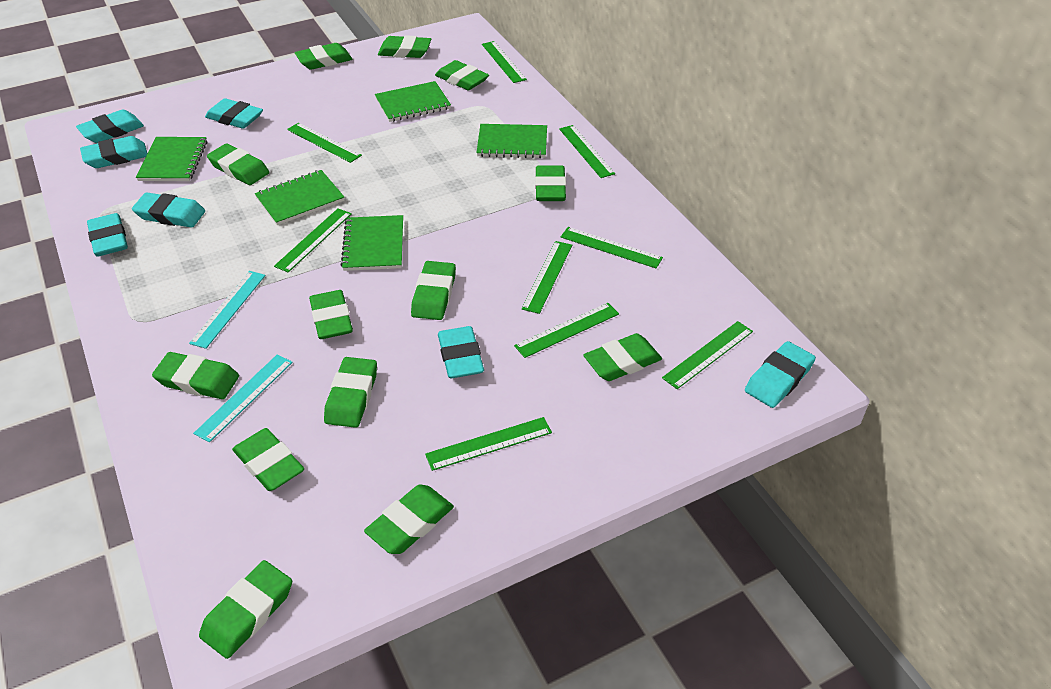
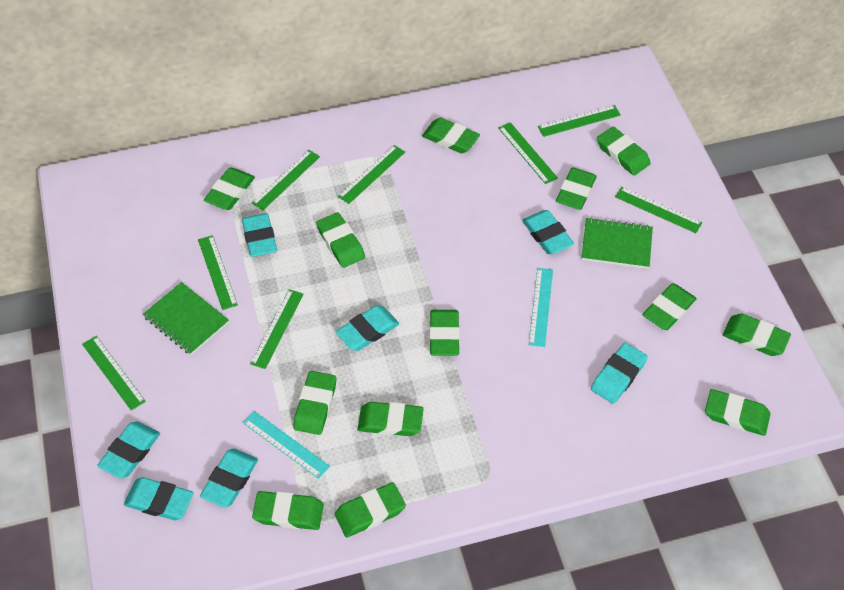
green notebook: [136,137,207,181] [255,170,344,225] [341,215,403,271] [375,81,451,122] [477,124,547,158] = 5 -> [143,282,229,355] [581,217,653,269] = 2
green ruler: [274,208,352,273] [287,123,362,163] [425,417,552,471] [482,41,527,83] [514,303,619,358] [522,241,572,314] [559,125,615,178] [561,227,663,268] [662,321,753,389] = 9 -> [82,336,146,411] [198,235,238,310] [250,289,304,369] [252,150,320,210] [338,145,405,204] [498,122,558,184] [538,105,621,137] [615,187,702,233] = 8

